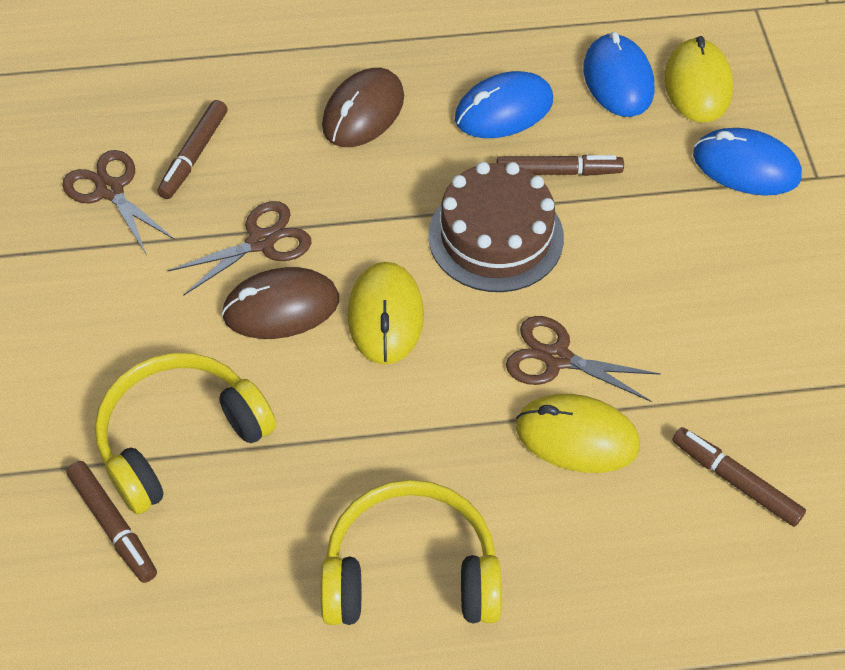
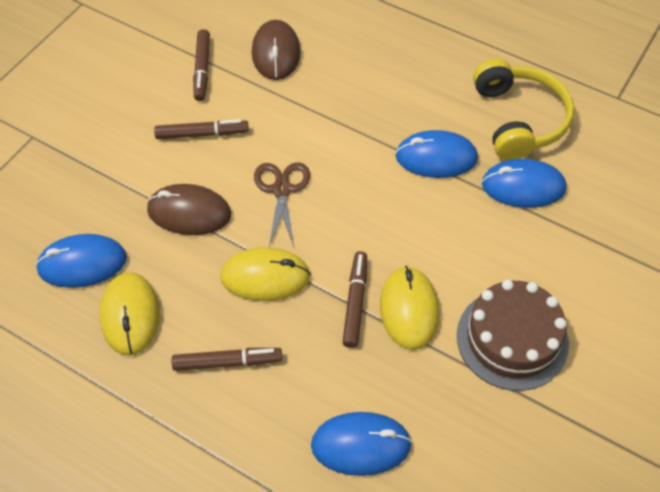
blue mouse: [455,71,553,138] [584,32,654,117] [693,128,802,196] = 3 -> [35,234,127,288] [311,412,412,476] [395,130,478,178] [482,159,567,208] = 4
brown scissors: [62,150,175,254] [167,201,311,296] [506,316,661,402] = 3 -> [254,162,310,247] = 1
yellow headphones: [95,353,276,514] [320,480,502,625] = 2 -> [473,59,574,160] = 1

